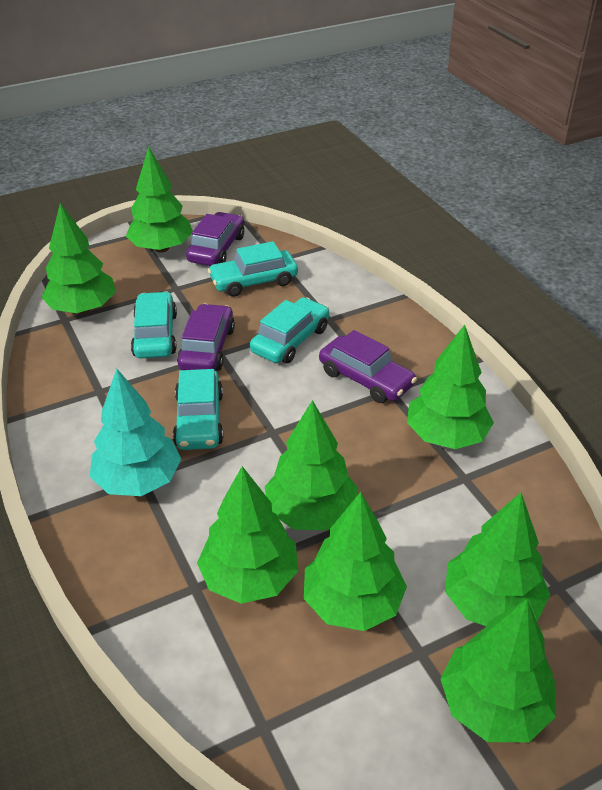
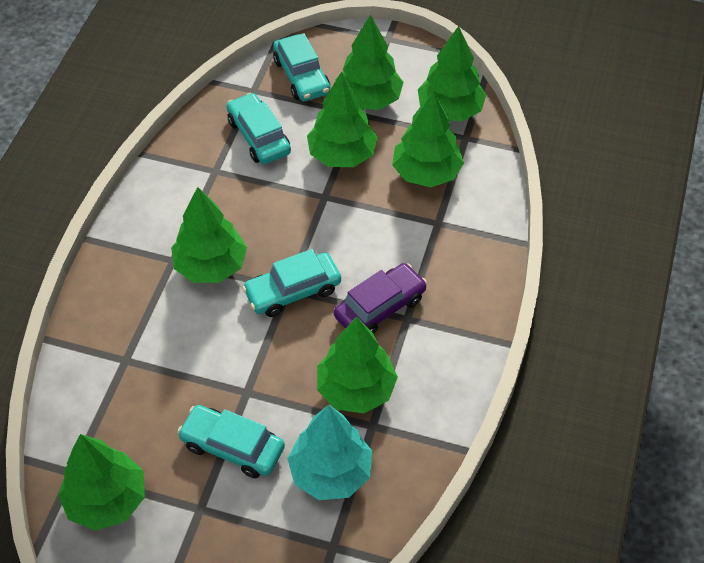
green tree: [41,203,116,314] [126,147,193,253] [197,466,298,604] [265,400,358,530] [304,492,407,631] [407,325,494,449] [440,599,556,742] [445,493,550,626] = 8 -> [58,434,145,531] [171,187,247,283] [307,72,378,167] [317,316,398,413] [335,15,404,110] [392,90,464,187] [418,26,486,121] = 7
purple car: [177,304,235,371] [186,212,244,266] [319,330,417,403] = 3 -> [334,263,427,334] = 1

